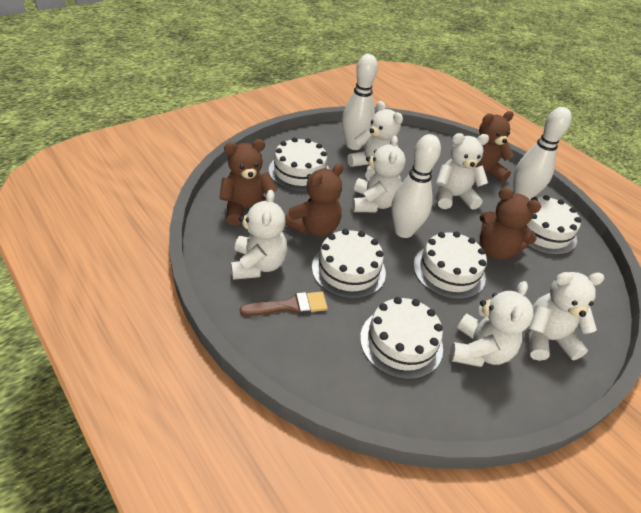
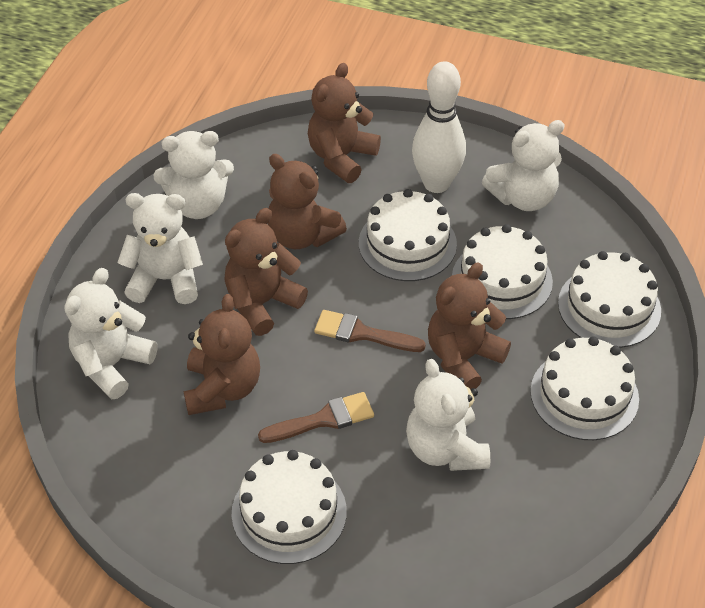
brown brush: [240,292,328,316] = 1 -> [258,392,374,443] [314,310,426,352] = 2
brown teddy bear: [219,139,277,225] [285,163,344,237] [474,111,514,186] [480,188,541,260] = 4 -> [184,294,260,415] [224,208,308,336] [268,154,347,249] [308,63,381,183] [428,262,511,390] = 5
white bowling pin: [342,54,378,150] [391,134,441,238] [513,107,571,200] = 3 -> [412,61,466,193] = 1
white teddy bear: [231,190,287,280] [348,101,403,181] [352,135,406,212] [436,133,489,210] [450,281,534,367] [527,272,605,361] = 6 -> [64,268,157,399] [117,193,203,304] [153,131,234,219] [406,359,490,471] [482,120,565,211] = 5

